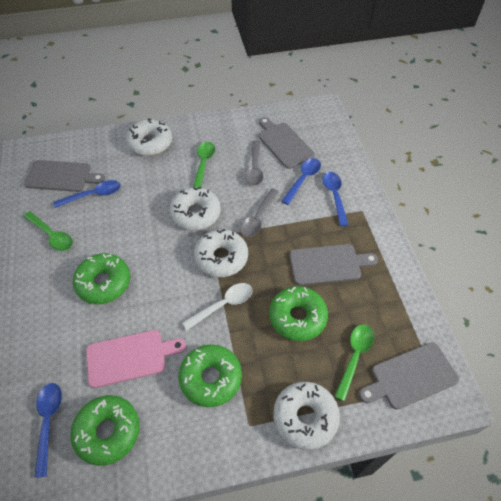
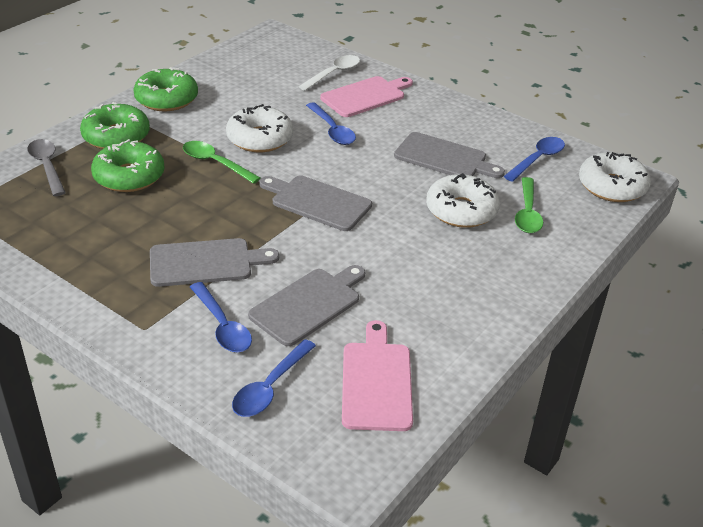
green donut: [70,395,140,466] [73,253,130,304] [179,344,242,407] [269,286,328,341] = 4 -> [80,102,150,149] [91,139,165,192] [133,67,198,111] = 3
green spoon: [23,211,73,251] [193,142,215,187] [334,324,374,401] = 3 -> [183,141,261,184] [515,177,543,233] = 2
grey spoon: [240,189,279,237] [245,140,263,186] = 2 -> [27,139,66,196] = 1
pink cutting board: [86,330,186,388] = 1 -> [320,76,413,117] [342,320,413,431] = 2
white donut: [126,118,172,156] [169,187,221,230] [194,229,248,277] [273,382,340,450] = 4 -> [226,104,293,152] [426,173,500,228] [579,152,651,202] = 3

